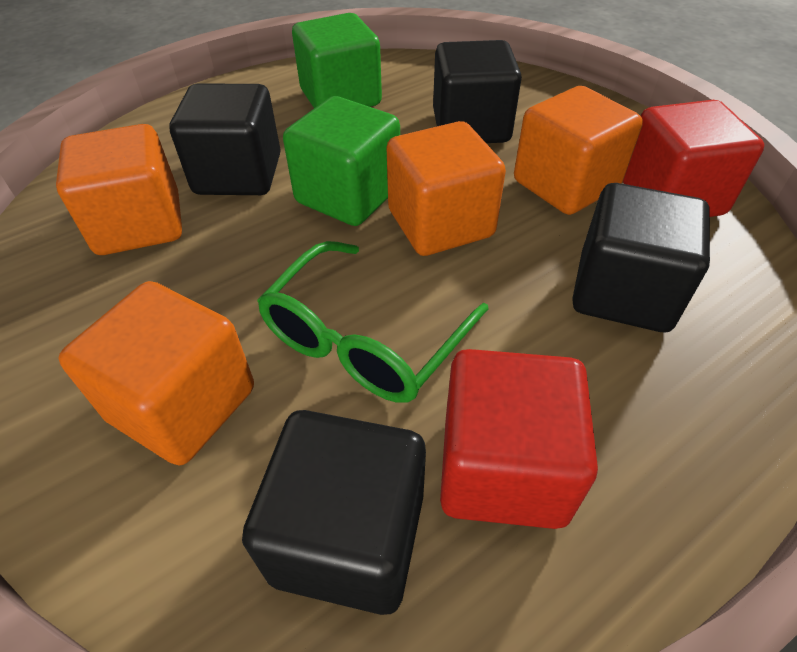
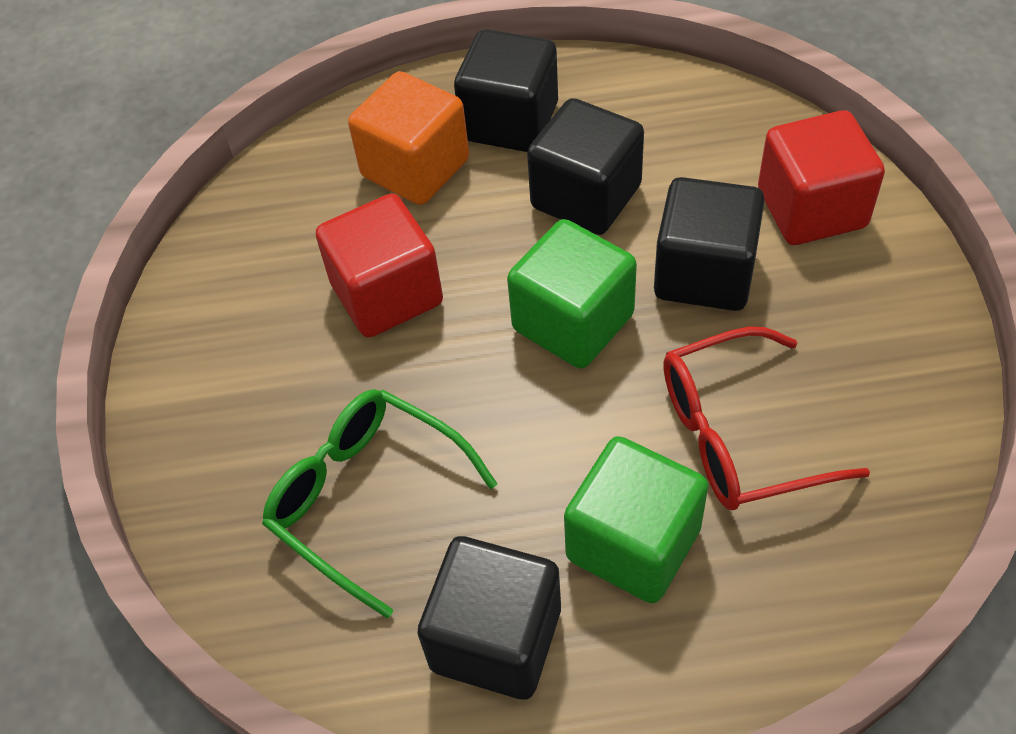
orange cube: [56,124,182,255] [59,281,254,466] [386,121,506,256] [514,86,643,215] = 4 -> [348,71,469,205] = 1
red glasses: none = 0 -> [663,326,870,510] = 1

